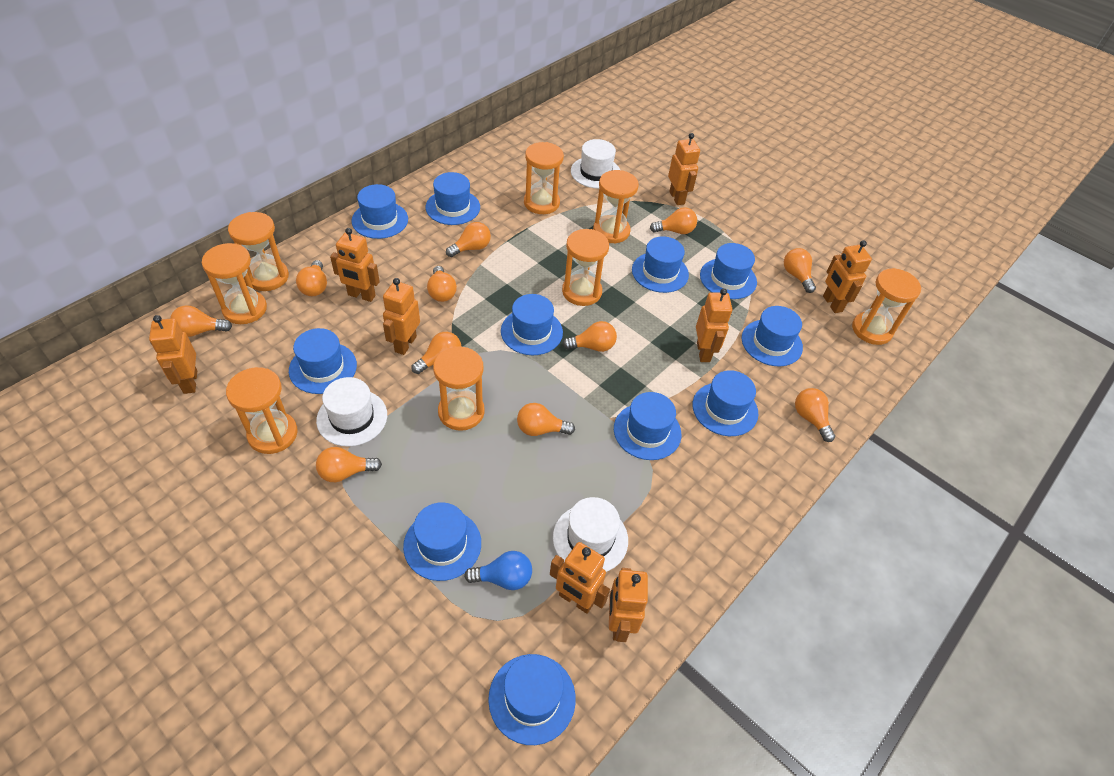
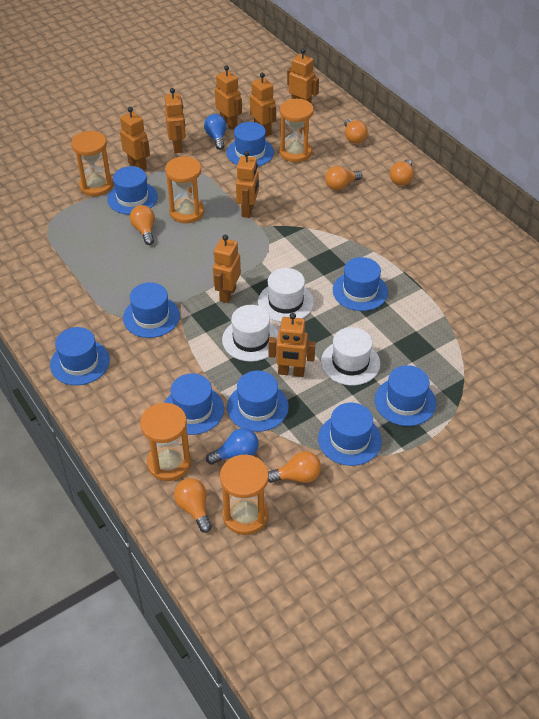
blue hat: [289,328,357,394] [352,184,408,239] [403,502,481,581] [426,172,480,225] [488,654,576,745] [501,294,563,355] [614,392,681,460] [632,236,689,293] [693,370,758,436] [700,243,757,299] [742,306,803,366] = 11 -> [50,327,110,385] [107,166,158,215] [123,282,180,338] [164,373,224,435] [226,122,274,166] [227,371,289,432] [318,403,382,466] [333,257,388,311] [375,365,436,426] = 9
blue light bulb: [464,551,532,590] = 1 -> [204,114,227,150] [206,428,259,465] = 2
orange hourglass: [202,243,267,324] [226,367,298,454] [228,212,289,291] [433,346,485,431] [524,142,564,214] [562,229,609,306] [593,170,639,244] [852,268,921,345] = 8 -> [71,131,113,196] [140,403,191,481] [165,156,204,223] [220,454,269,535] [279,99,314,162] = 5
orange light bulb: [170,305,232,337] [296,260,327,296] [316,447,382,482] [411,332,461,374] [427,266,457,302] [446,222,491,257] [517,403,575,436] [562,321,617,352] [650,207,697,234] [784,248,816,293] [795,388,835,442] = 11 -> [130,205,155,245] [174,478,212,533] [268,451,321,483] [325,166,362,190] [344,119,368,144] [390,160,414,186] = 6

